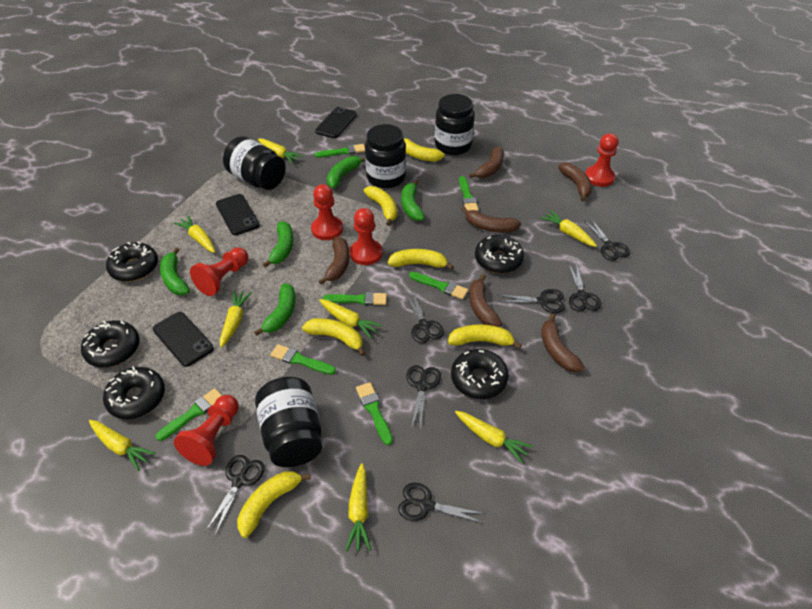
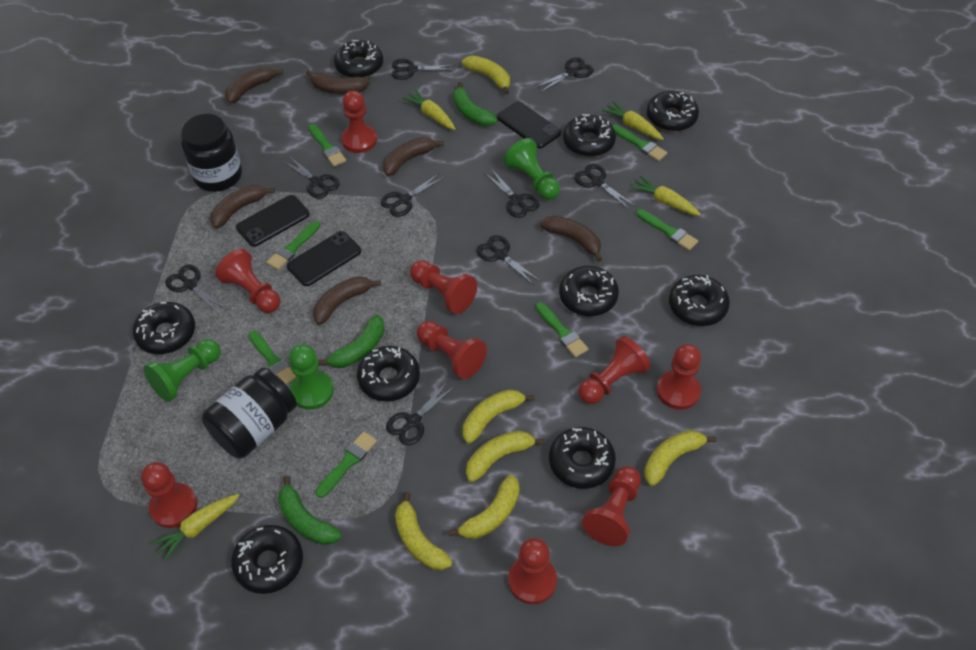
black donut: [81,320,139,368] [103,366,165,419] [106,242,158,282] [451,349,509,399] [475,235,524,273] = 5 -> [133,302,195,354] [231,525,303,594] [334,40,383,78] [357,346,420,402] [549,427,616,489] [559,266,619,316] [563,114,616,157] [647,91,699,131] [669,275,730,326] = 9
black jar: [223,136,286,190] [255,377,322,467] [365,124,406,188] [435,94,475,155] = 4 -> [181,114,242,192] [202,368,297,458] = 2
black scissors: [205,455,265,535] [398,483,485,523] [405,290,444,343] [406,365,441,430] [497,289,565,313] [568,263,601,312] [584,218,630,261] = 7 -> [165,265,227,313] [282,155,340,199] [380,174,445,217] [386,381,455,445] [392,59,456,80] [476,235,540,285] [484,169,539,218] [535,57,594,93] [574,164,636,210] = 9
green banana: [160,247,190,295] [254,283,296,336] [263,221,294,268] [327,156,365,188] [401,180,425,221] = 5 -> [278,476,342,545] [318,314,384,368] [453,82,497,126] = 3
green pawn: none = 0 -> [144,339,221,402] [289,344,334,410] [503,138,560,200] = 3
red pawn: [174,395,239,466] [190,247,248,296] [311,184,343,240] [350,208,383,265] [585,133,619,187] = 5 -> [141,462,197,528] [215,249,280,313] [341,91,377,153] [410,260,477,314] [417,321,487,379] [508,538,557,604] [578,336,651,404] [582,466,641,546] [657,344,701,410] = 9
yellow carrot: [89,420,156,471] [174,215,215,253] [220,291,252,348] [258,139,303,164] [319,299,382,338] [345,463,371,551] [455,411,533,463] [540,210,597,247] = 8 -> [151,494,240,561] [402,89,455,130] [602,101,664,140] [630,175,701,216] = 4

